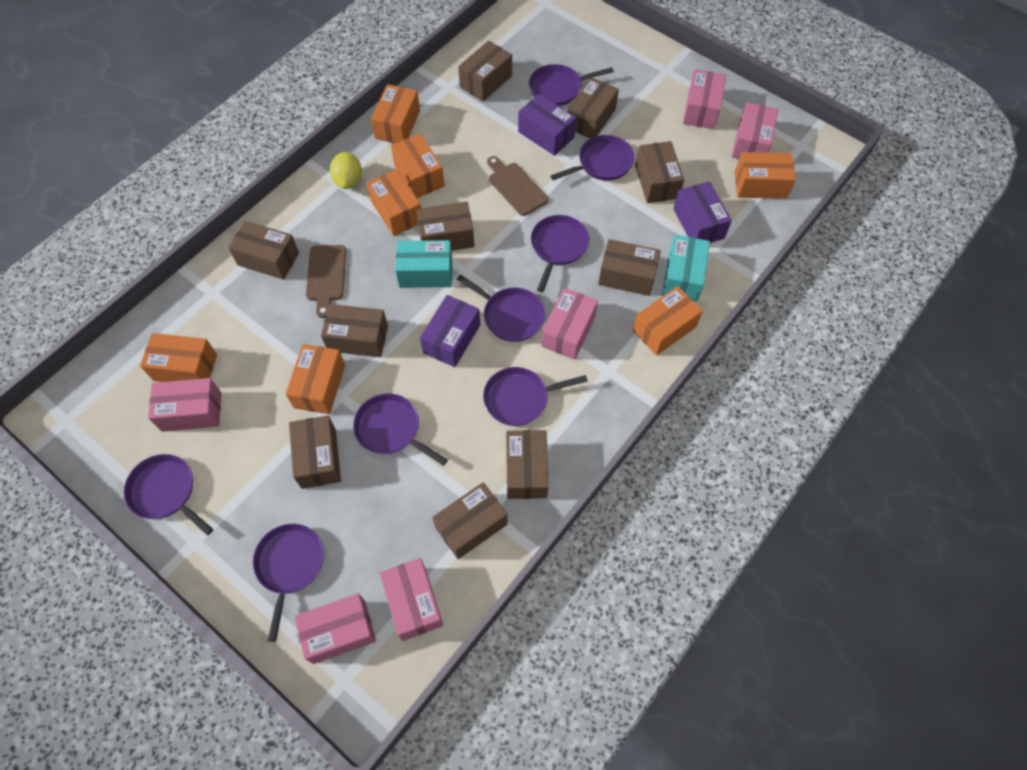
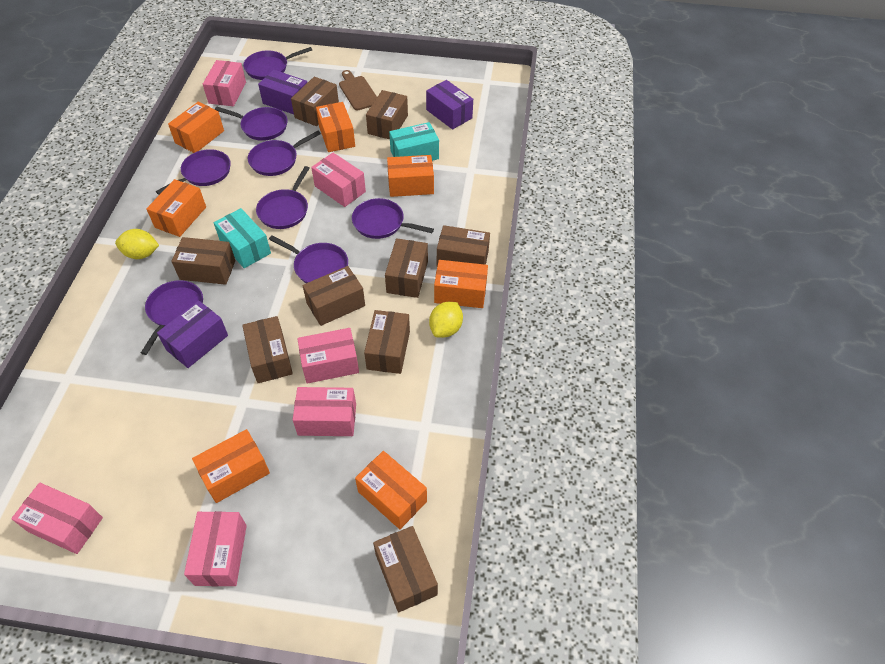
brown box: [228,221,299,280] [289,415,341,489] [321,304,388,357] [416,202,475,251] [432,482,508,559] [458,41,512,101] [506,430,549,499] [568,77,619,139] [598,239,661,296] [635,141,684,203] = 10 -> [171,237,235,285] [242,316,293,383] [291,77,339,126] [302,266,365,326] [364,310,410,374] [366,90,408,139] [373,526,438,613] [385,238,428,298] [437,225,490,266] = 9
brown cutting board: [306,245,347,318] [487,156,548,216] = 2 -> [339,70,377,111] = 1
yellow lemon: [330,152,362,189] = 1 -> [115,229,159,259] [429,302,463,338] = 2

